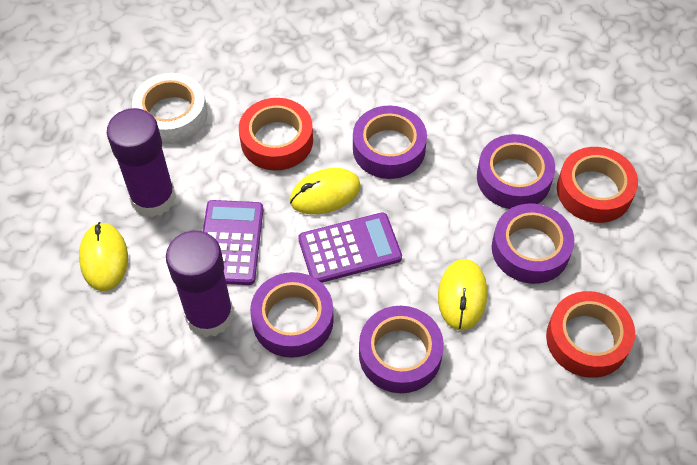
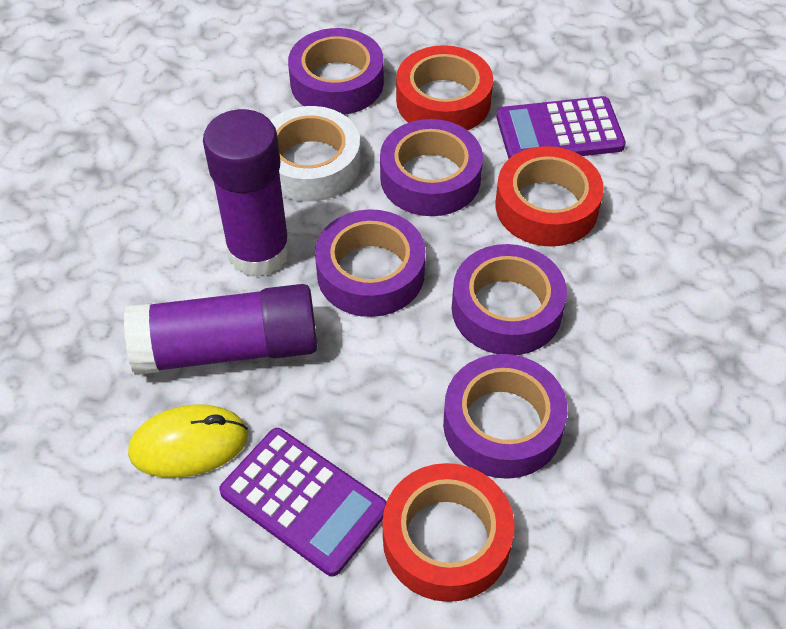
yellow mouse: [79,222,128,291] [290,168,361,215] [438,259,487,330] = 3 -> [128,404,248,478] = 1

